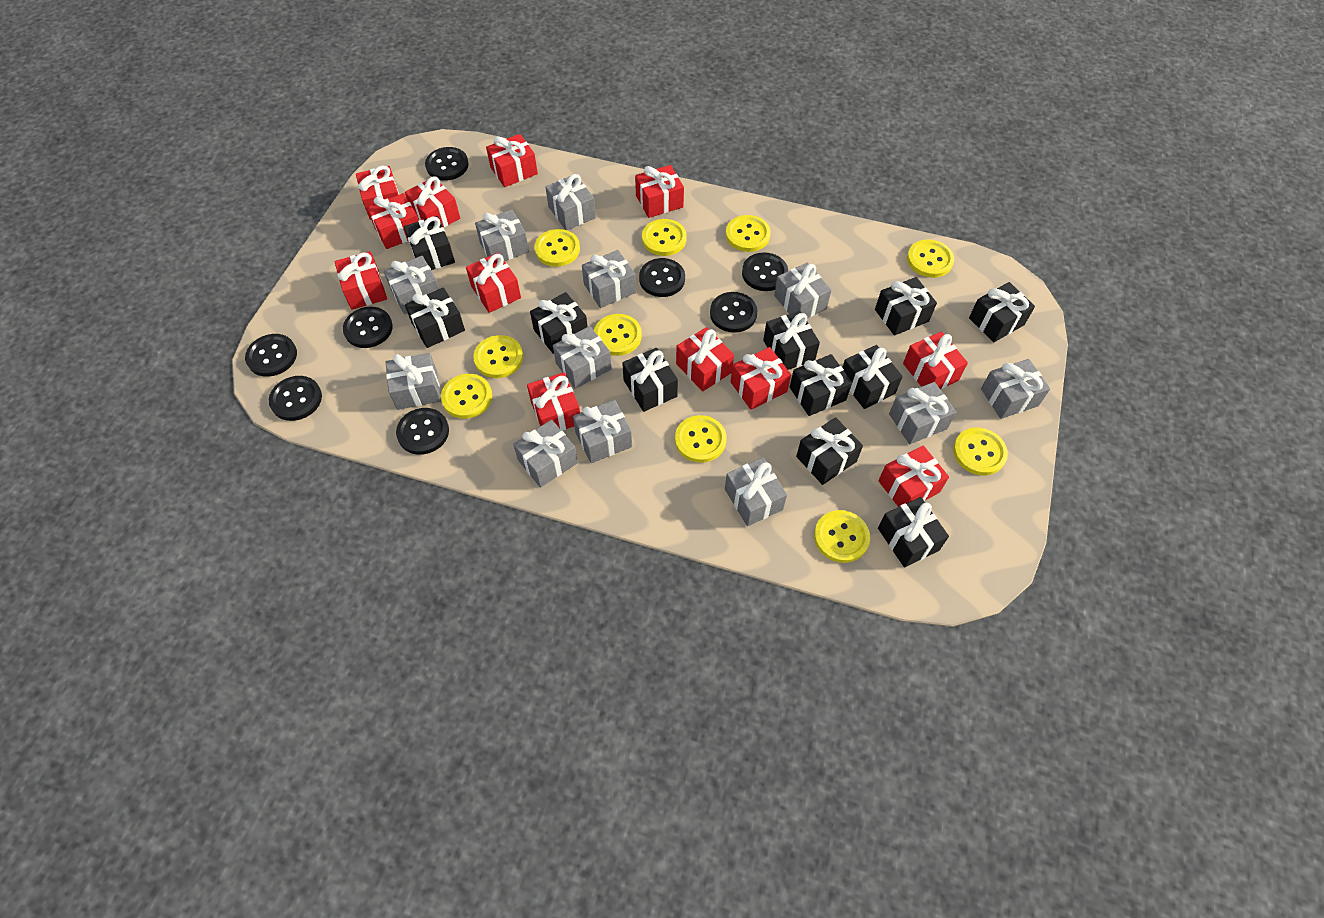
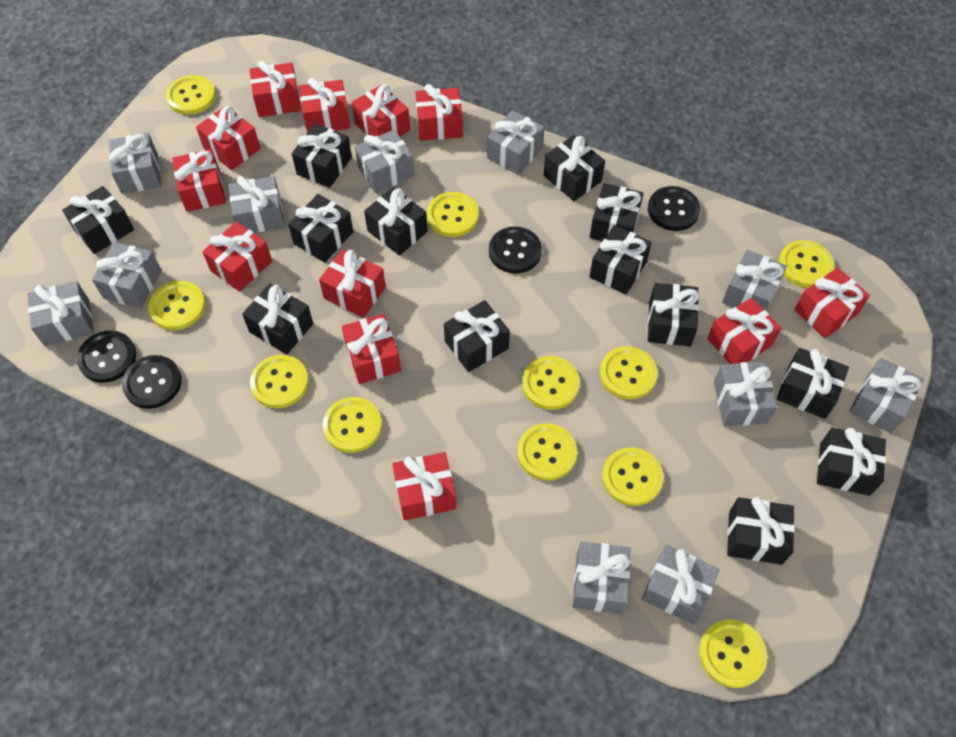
black button: [245,334,297,377] [269,376,322,421] [343,307,393,348] [396,408,449,455] [425,147,469,181] [639,258,685,297] [710,292,757,333] [742,252,788,291] = 8 -> [77,330,136,383] [122,355,182,409] [489,227,542,274] [648,186,700,231] = 4
black gift: [404,216,455,270] [405,287,465,348] [530,292,588,354] [622,348,678,412] [763,311,820,370] [790,354,852,416] [796,417,863,485] [842,345,903,409] [875,277,937,335] [878,497,949,568] [969,282,1035,342] = 11 -> [62,186,134,254] [242,283,313,354] [288,194,353,262] [292,124,352,188] [364,187,428,256] [444,300,510,372] [544,135,605,201] [589,225,652,294] [590,183,643,241] [648,283,699,346] [727,497,795,565] [777,348,849,419] [817,428,886,496] = 13
grey gift: [384,256,439,314] [386,353,441,410] [475,210,529,261] [513,420,578,488] [545,174,596,230] [553,326,612,389] [573,400,632,463] [582,250,636,308] [725,457,787,526] [774,263,832,318] [889,382,956,444] [981,359,1050,419] = 12 -> [27,281,94,346] [92,242,162,308] [109,133,161,194] [229,176,285,233] [355,130,414,193] [487,110,545,175] [572,541,631,614] [642,545,719,624] [714,362,777,426] [722,249,787,310] [849,358,924,433] = 11
yellow button: [441,374,492,419] [473,335,523,378] [534,229,580,267] [594,314,642,356] [642,219,687,256] [675,415,726,463] [726,215,771,252] [814,510,870,563] [907,239,954,278] [953,428,1008,475] = 10 -> [148,281,205,330] [166,75,216,115] [250,355,309,408] [323,397,382,453] [427,192,479,237] [517,423,577,481] [522,356,580,410] [600,346,658,400] [602,447,663,506] [699,619,767,688] [779,240,834,288] = 11

